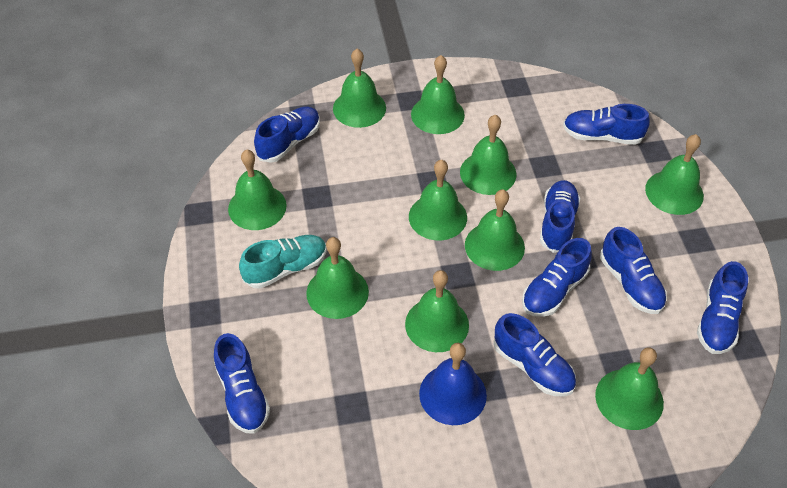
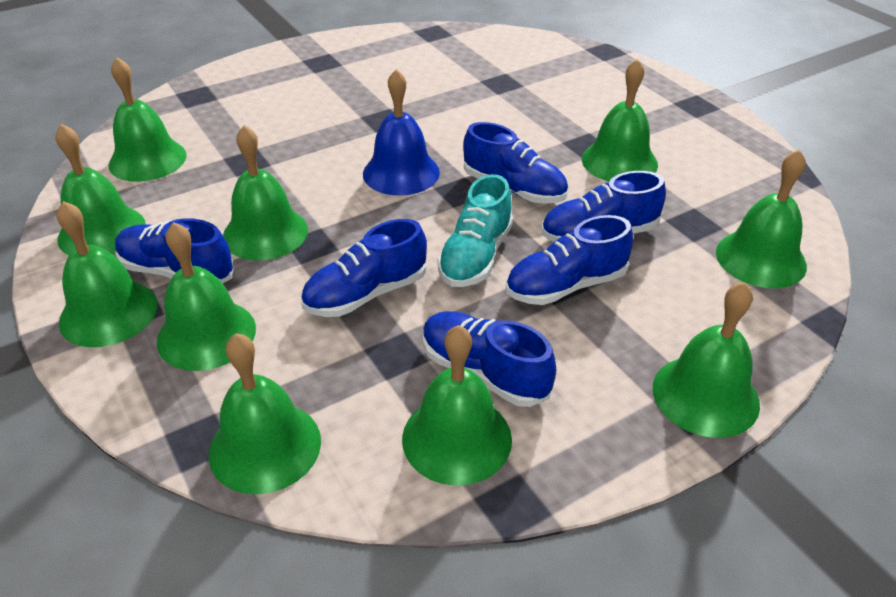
blue shoe: [214,333,270,434] [254,107,320,163] [493,313,576,397] [522,238,592,317] [540,180,580,253] [563,104,650,145] [600,227,667,314] [697,261,748,354] = 8 -> [115,218,234,283] [301,219,427,317] [423,311,556,407] [463,122,568,204] [506,215,633,305] [541,171,666,242] = 6

